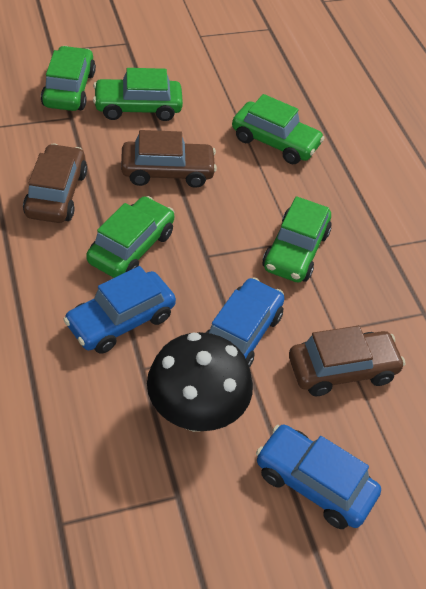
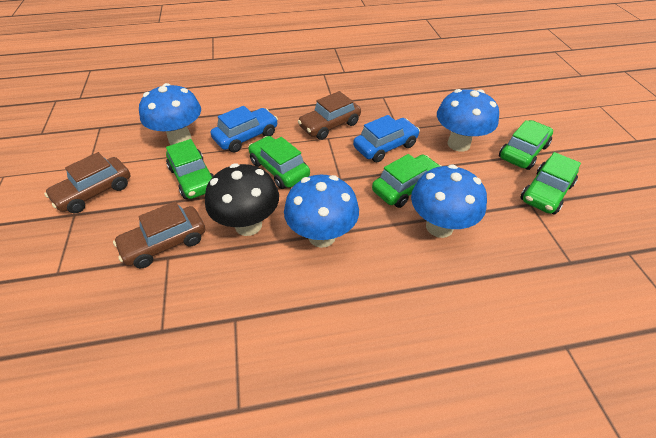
blue car: [63,266,176,354] [206,277,285,367] [256,425,381,529] = 3 -> [211,106,278,152] [353,115,420,162] = 2
blue mushroom: none = 0 -> [139,83,201,145] [284,175,359,248] [411,164,487,238] [437,89,499,152] = 4

